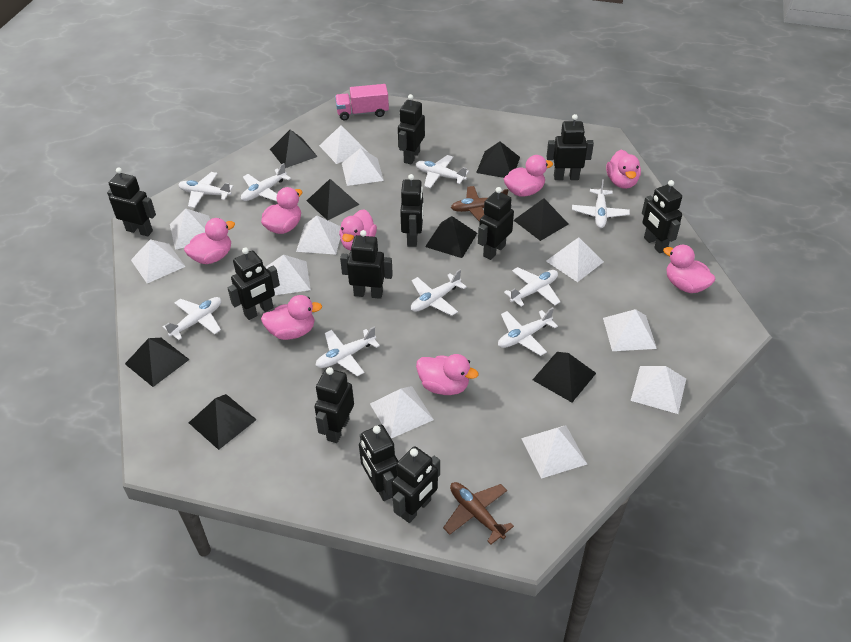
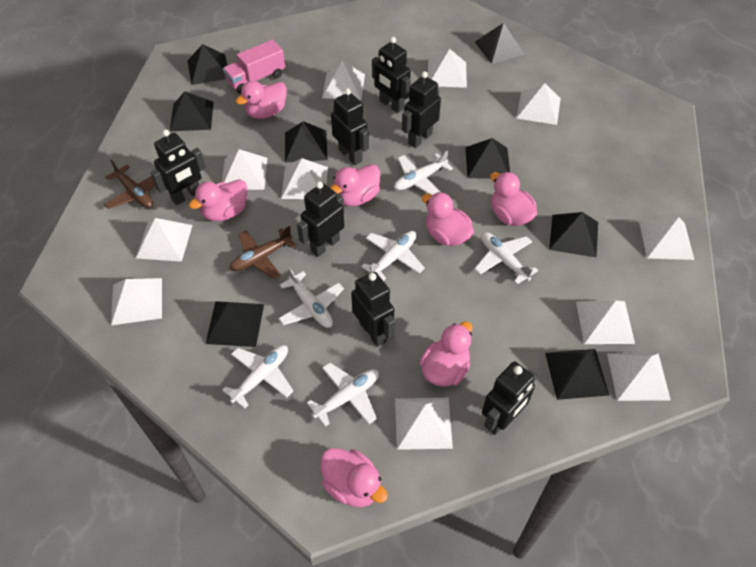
black robot: [107,167,156,236] [227,248,280,320] [315,367,354,443] [340,230,393,299] [359,425,398,501] [392,446,440,523] [398,94,425,165] [400,174,424,247] [478,187,514,260] [546,114,594,180] [642,180,682,253] = 11 -> [151,129,206,205] [297,181,344,257] [331,88,369,165] [351,272,396,347] [372,37,411,113] [402,71,441,148] [482,361,537,435] = 7
pink duck: [184,218,235,264] [261,187,303,234] [261,295,322,340] [339,209,377,251] [416,354,478,395] [504,155,553,196] [606,150,641,189] [663,245,715,293] = 8 -> [189,179,247,221] [236,81,287,119] [321,448,388,507] [330,164,380,206] [419,321,472,387] [422,192,474,246] [490,172,537,226] = 7
white plane: [163,297,221,340] [178,172,233,208] [241,163,291,202] [315,327,380,376] [411,269,466,316] [415,155,469,188] [498,307,558,356] [504,267,561,307] [572,179,630,228] = 9 -> [222,345,293,408] [278,267,344,328] [307,363,379,427] [361,231,425,281] [394,150,453,195] [475,232,539,284] = 6

